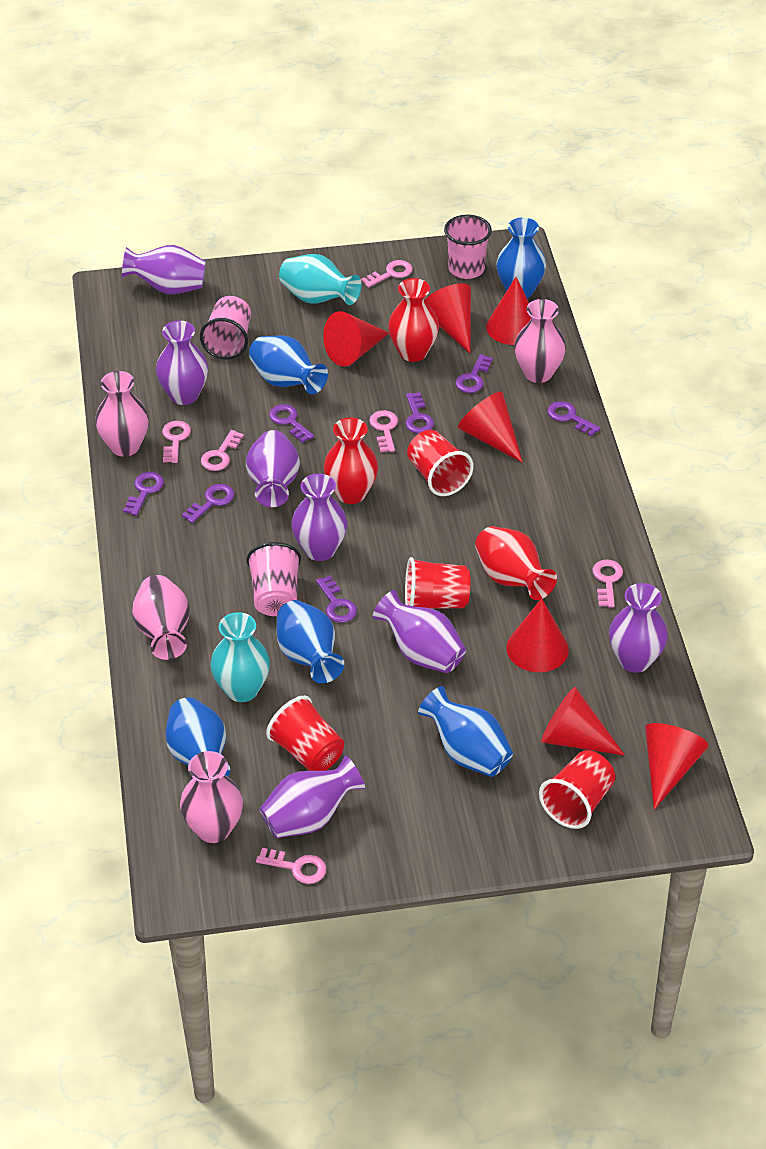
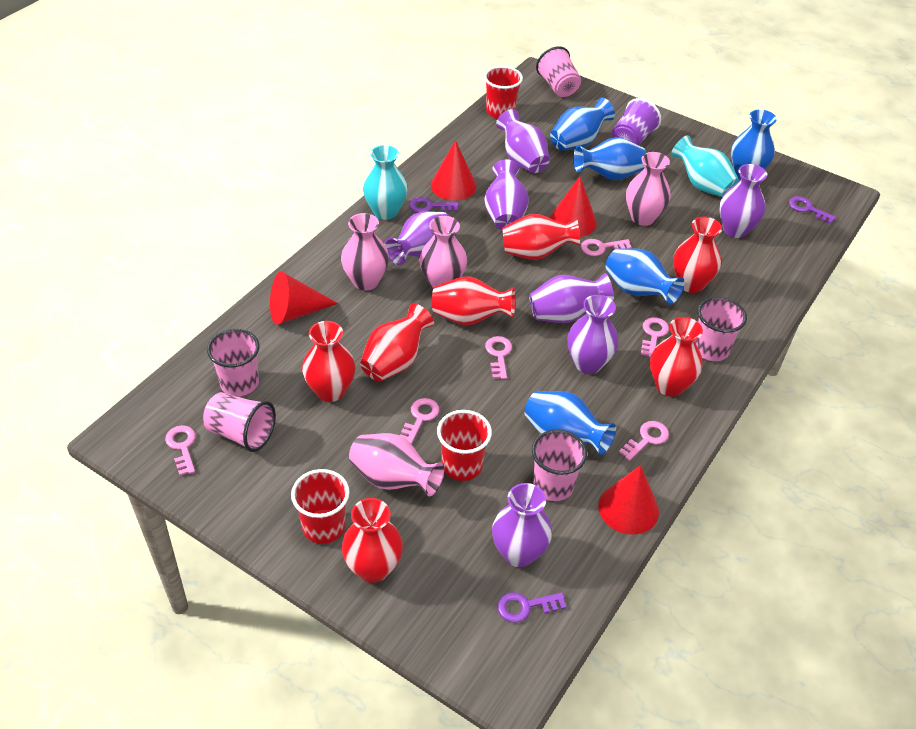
pink cup: [200,296,251,360] [247,542,301,616] [444,215,492,279] = 3 -> [203,392,276,452] [207,329,259,396] [532,429,587,501] [536,46,581,97] [695,297,747,361] = 5
purple cup: none = 0 -> [612,98,661,145] = 1
purple key: [123,472,164,516] [182,484,234,523] [269,404,314,443] [316,576,357,623] [405,392,434,434] [456,354,493,393] [547,401,601,436] = 7 -> [409,197,459,213] [498,592,566,623] [789,196,836,224] = 3
red cone: [323,311,389,367] [425,283,471,354] [458,392,523,463] [486,277,531,345] [506,598,569,672] [541,687,625,755] [645,723,709,810] = 7 -> [270,271,338,325] [431,140,476,201] [550,176,597,237] [598,465,659,535] = 4
red cup: [266,696,344,771] [405,557,470,608] [407,430,474,496] [539,750,615,829] = 4 -> [291,469,350,544] [437,410,492,481] [484,66,523,119] = 3
red vase: [324,418,378,504] [388,278,439,362] [475,526,557,600] = 3 -> [302,321,356,402] [342,498,403,583] [360,303,434,382] [432,276,515,325] [502,214,580,260] [650,317,703,397] [673,217,722,293] = 7

